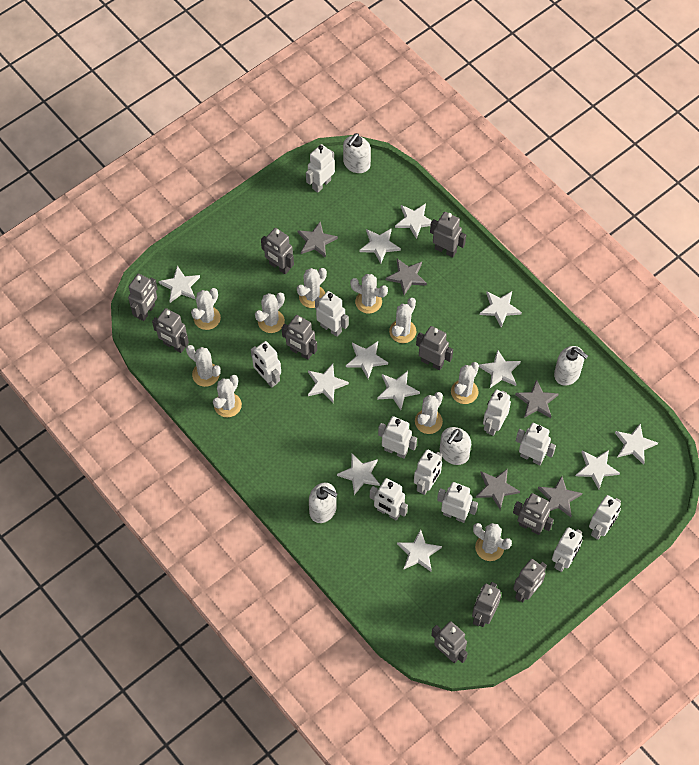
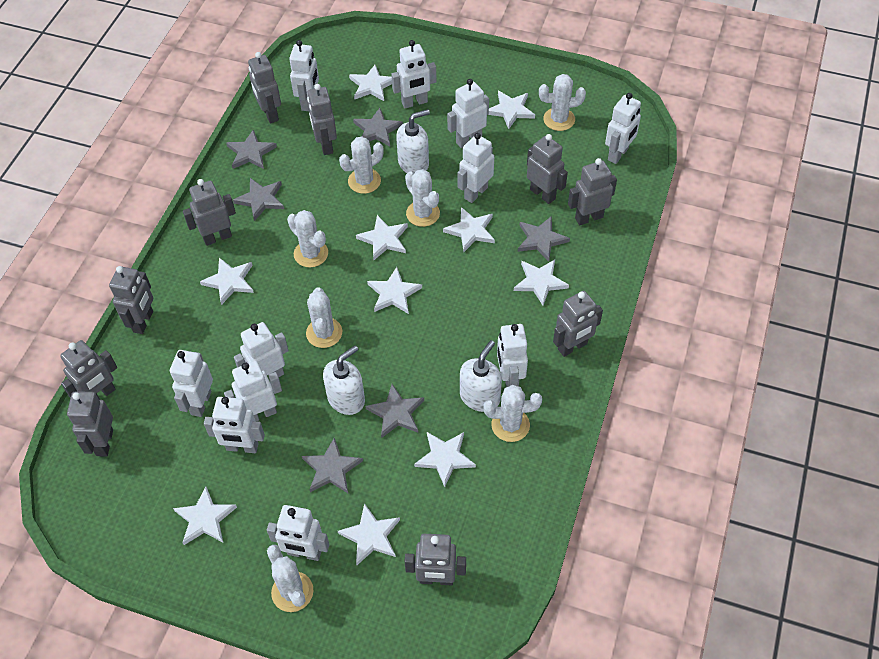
grey star: [297,222,338,258] [386,259,427,295] [476,468,520,510] [515,379,558,418] [538,476,582,517] = 5 -> [226,130,277,169] [233,178,284,221] [302,438,363,493] [353,108,403,146] [365,384,424,438] [518,216,570,262] = 6
white cactus: [186,345,221,387] [191,288,221,330] [213,375,242,417] [255,293,285,333] [297,268,327,308] [350,274,388,314] [389,298,417,343] [415,392,443,434] [451,362,479,404] [473,523,512,561] = 10 -> [267,545,313,612] [287,210,328,267] [306,287,342,348] [339,136,384,194] [405,169,440,227] [483,385,542,442] [539,74,586,131] = 7
white soap dispenser: [309,483,338,523] [343,133,371,173] [440,427,471,465] [554,346,588,386] = 4 -> [323,345,365,415] [396,109,430,173] [460,340,502,412] = 3
white star: [159,265,200,303] [308,364,349,403] [337,453,380,495] [346,341,388,379] [360,228,401,264] [377,371,420,410] [395,203,432,239] [397,529,442,572] [479,349,521,388] [480,291,522,328] [576,450,620,489] [615,424,658,465] = 12 -> [173,486,237,545] [200,258,254,305] [338,503,400,565] [349,65,392,101] [356,215,408,260] [367,267,422,314] [414,432,476,487] [443,207,495,252] [488,91,535,129] [514,260,569,305] = 10

